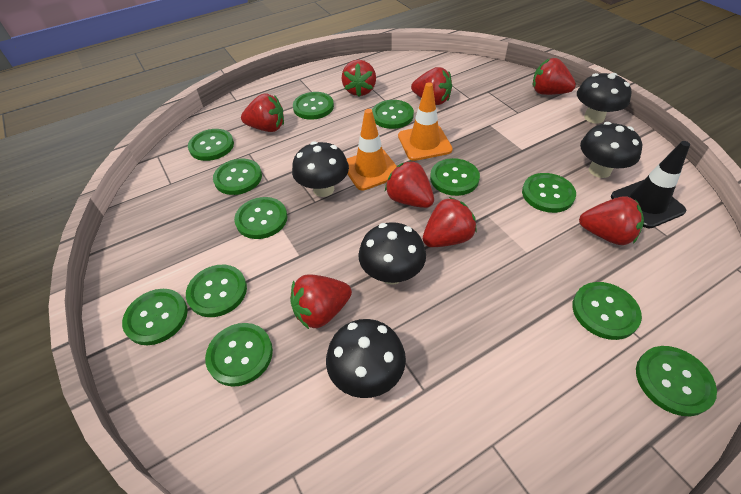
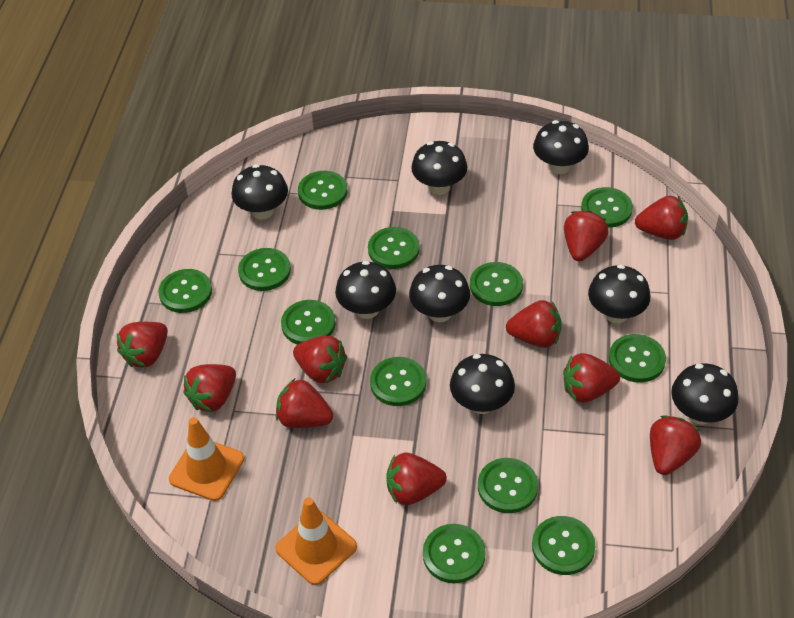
black mushroom: [292,141,349,197] [326,319,406,398] [358,222,426,285] [577,73,631,124] [580,122,642,178] = 5 -> [232,164,288,219] [335,261,396,319] [409,265,470,322] [411,141,467,195] [450,354,515,414] [533,120,589,174] [588,265,651,323] [671,364,739,424] = 8
black traffic cone: [611,141,690,228] = 1 -> none = 0
red strawberry: [241,93,284,132] [290,275,352,329] [341,60,376,97] [385,161,434,208] [411,67,452,105] [423,197,477,247] [533,58,576,95] [579,196,644,245] = 8 -> [117,322,168,368] [183,364,236,412] [276,379,333,428] [293,336,347,383] [387,453,447,505] [506,300,562,348] [563,353,620,403] [564,210,609,261] [635,196,688,240] [650,415,701,475] = 10

